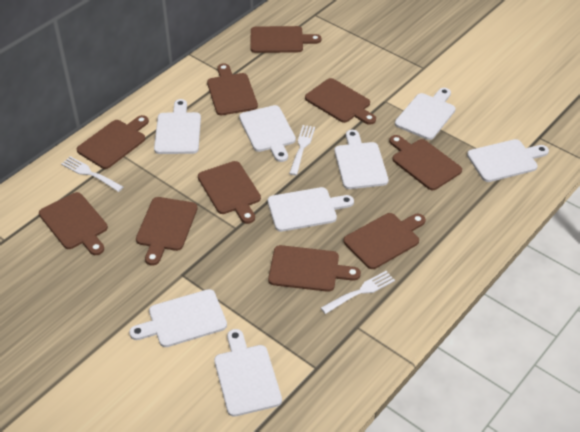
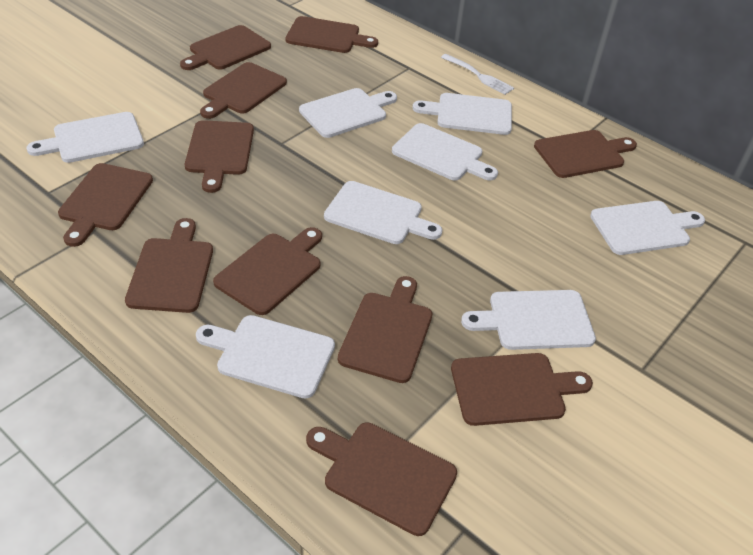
brown cutting board: [39,192,108,255] [77,115,149,169] [136,197,198,266] [198,161,261,224] [207,63,258,115] [250,26,322,53] [268,245,361,292] [305,78,376,125] [343,213,426,269] [389,135,462,190] = 10 -> [58,163,153,247] [125,218,213,313] [180,25,271,70] [185,120,254,193] [200,62,287,119] [213,227,322,315] [286,16,378,53] [306,422,457,536] [338,276,432,383] [451,353,593,426] [534,130,637,178] = 11
white fork: [61,156,123,192] [289,125,315,175] [321,271,395,314] = 3 -> [441,54,514,95] = 1

